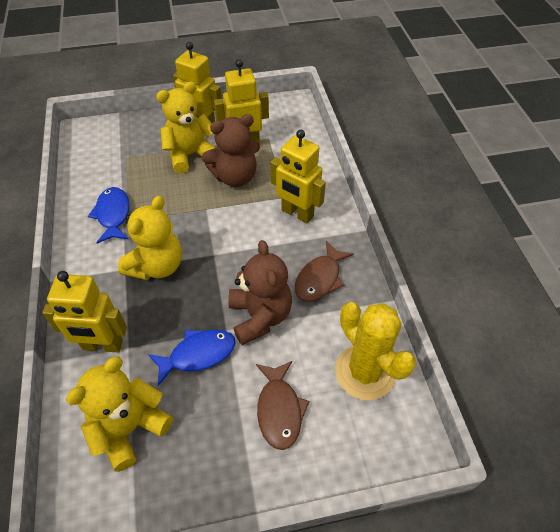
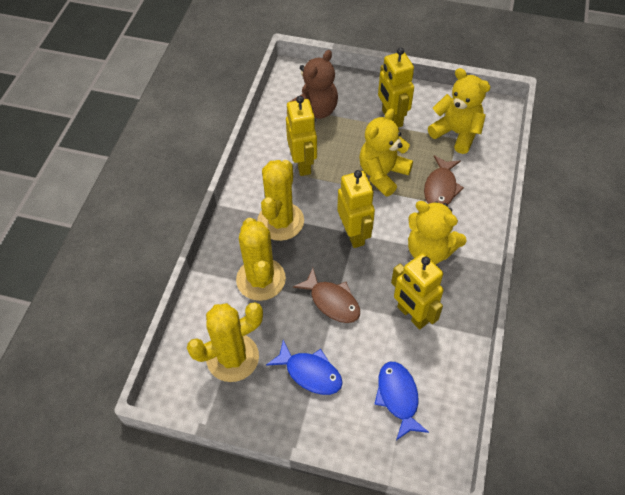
brown teddy bear: [202,114,260,187] [228,240,292,345] = 2 -> [289,50,338,119] = 1
yellow cactus: [335,302,416,400] = 1 -> [187,302,263,382] [236,218,286,301] [257,160,304,241] = 3

